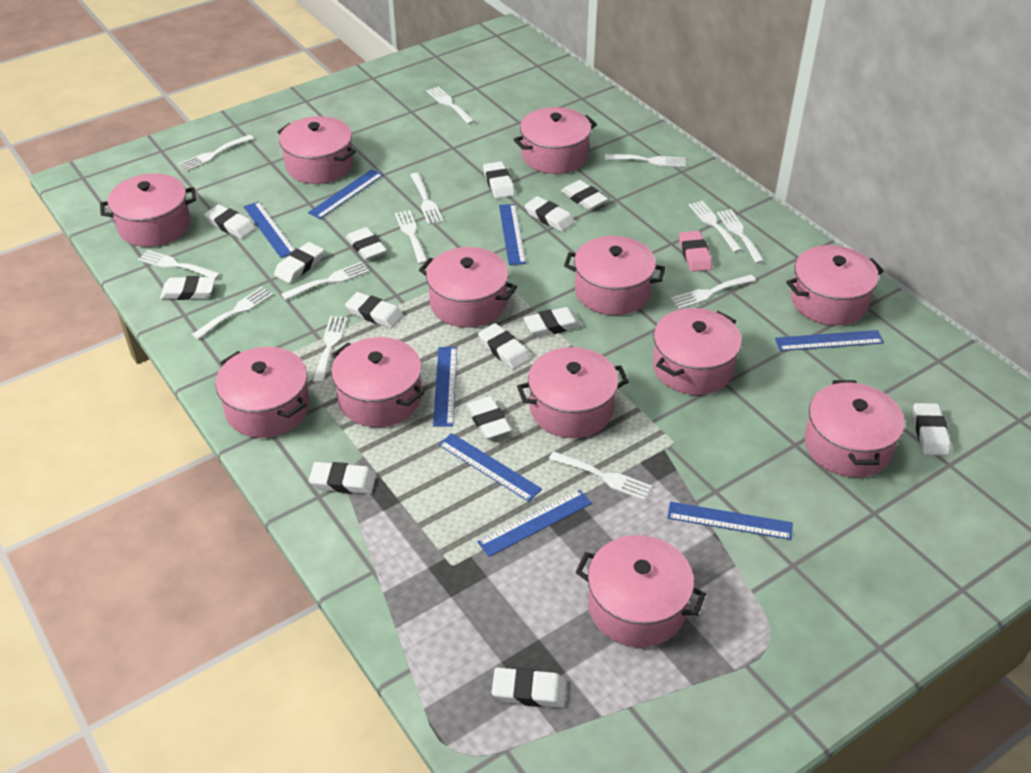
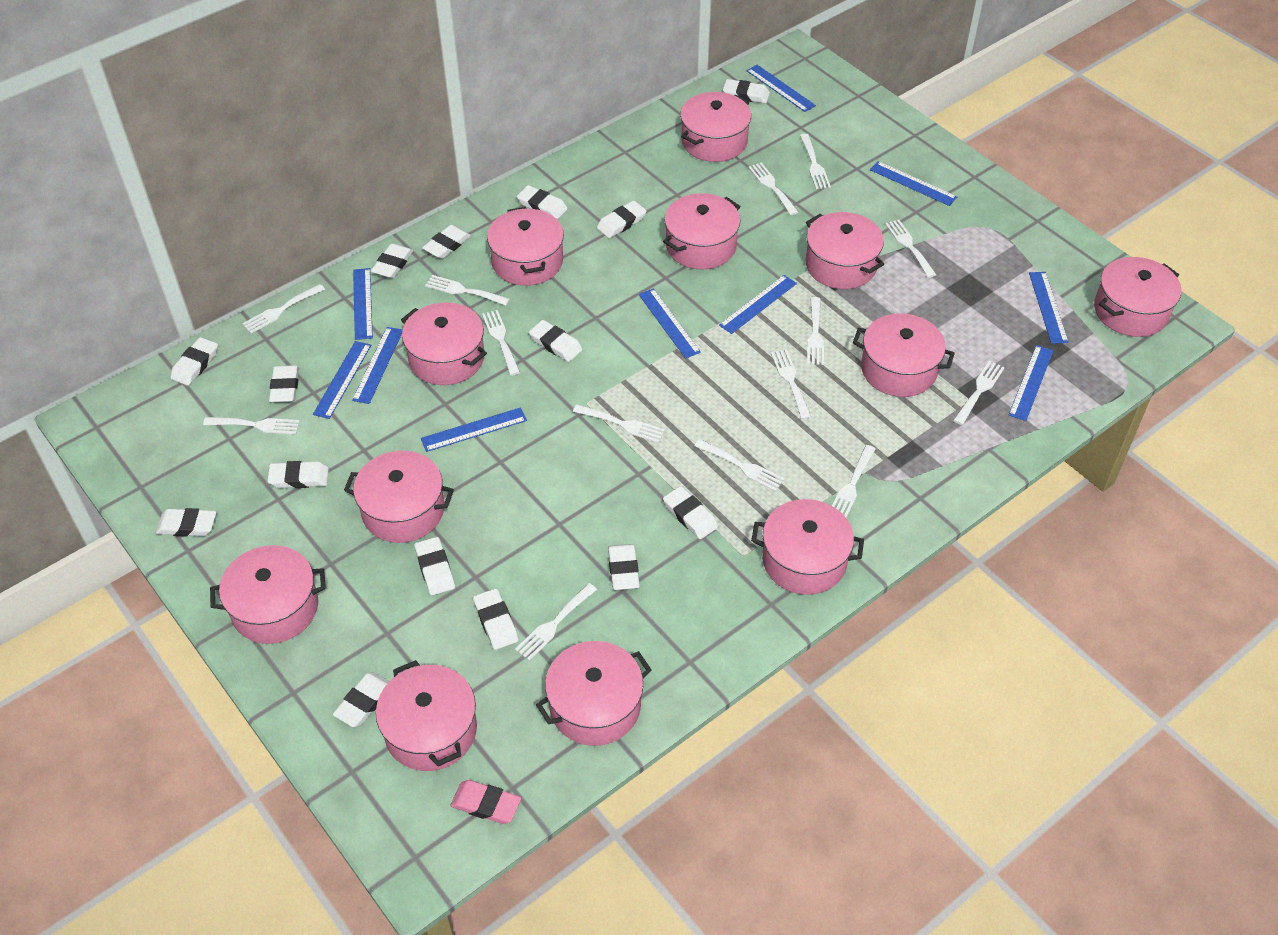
blue ruler: [244,201,295,258] [308,169,383,219] [433,347,457,426] [439,433,542,502] [477,490,592,557] [499,204,526,265] [667,502,793,540] [775,330,884,351] = 8 -> [313,341,371,419] [352,327,403,404] [353,268,373,340] [421,407,527,452] [639,288,701,359] [719,275,797,334] [746,65,816,112] [870,161,957,206] [1009,345,1054,421] [1029,272,1069,344] = 10
white eraser: [160,276,215,300] [204,204,256,239] [274,242,324,283] [309,462,376,494] [345,292,403,328] [346,227,387,260] [466,396,512,439] [478,323,531,369] [483,161,515,199] [492,668,567,708] [523,307,582,337] [525,196,575,232] [561,180,608,210] [913,403,951,455] = 14 -> [156,508,216,537] [171,337,218,386] [268,461,329,488] [269,365,299,403] [333,672,390,727] [371,244,413,279] [414,537,455,595] [422,225,471,259] [473,588,518,650] [517,185,568,220] [529,320,583,362] [597,201,646,238] [608,544,640,590] [663,486,718,539] [723,79,770,104] = 15
white fork: [138,250,220,280] [179,134,254,171] [192,287,273,340] [281,262,369,300] [313,316,347,383] [395,210,427,264] [410,173,443,225] [426,87,475,124] [549,451,652,501] [605,154,686,167] [671,275,756,309] [689,201,742,253] [717,209,764,263] = 13 -> [203,417,300,434] [242,284,325,333] [425,275,510,306] [482,310,520,376] [515,583,597,661] [573,404,665,443] [695,439,785,491] [748,162,799,215] [771,350,811,420] [800,134,831,189] [807,297,824,365] [832,445,876,518] [885,220,936,278] [953,361,1005,425] = 14

